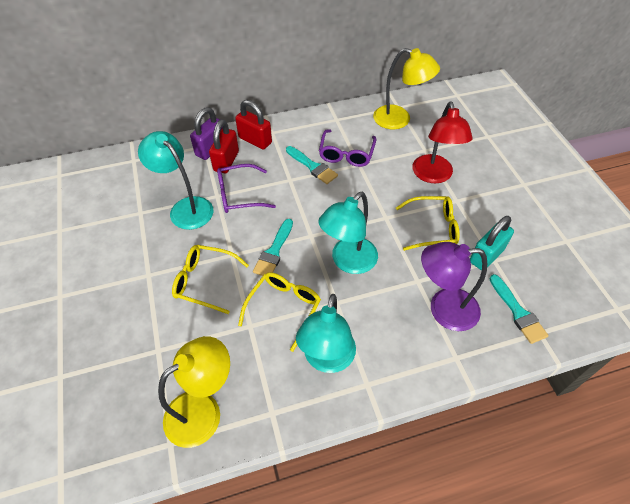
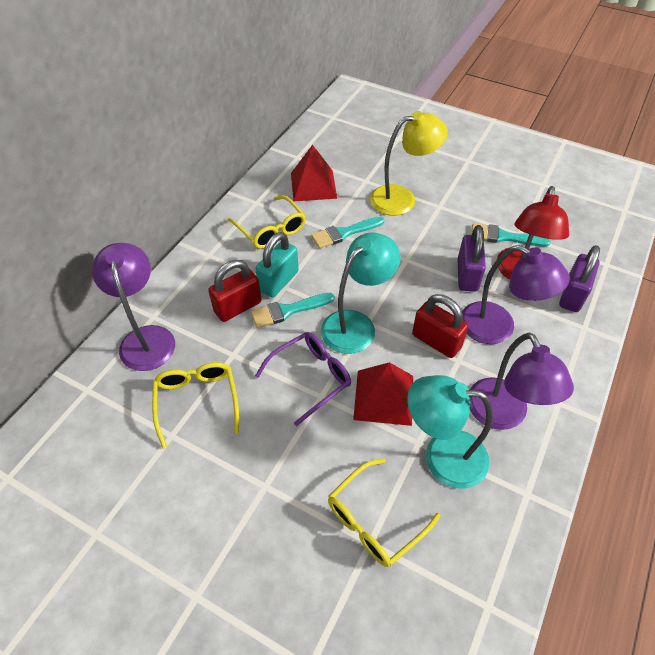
purple glasses: [217,164,276,213] [319,129,376,167] = 2 -> [255,332,351,426] = 1
purple lamp: [421,242,487,331] = 1 -> [92,243,175,371] [462,245,570,344] [469,333,574,430] = 3
purple padlock: [190,107,222,160] = 1 -> [457,225,486,292] [559,245,600,312] = 2
red pyramid: none = 0 -> [291,145,337,202] [353,362,413,426] = 2
turquoise lamp: [138,131,213,230] [296,294,356,373] [318,192,378,274] = 3 -> [321,233,401,354] [407,375,493,489] = 2
yellow lamp: [158,336,230,448] [373,48,440,129] = 2 -> [370,111,448,216] = 1

